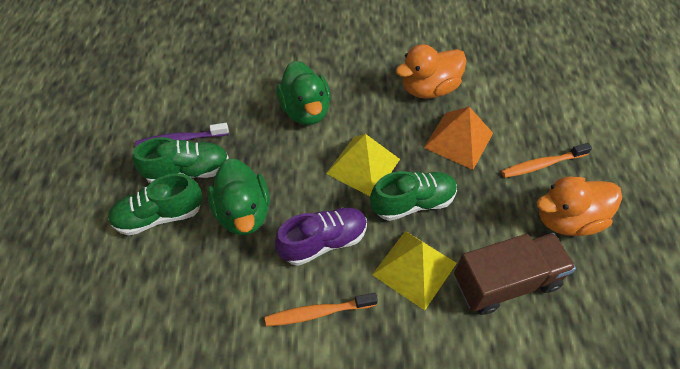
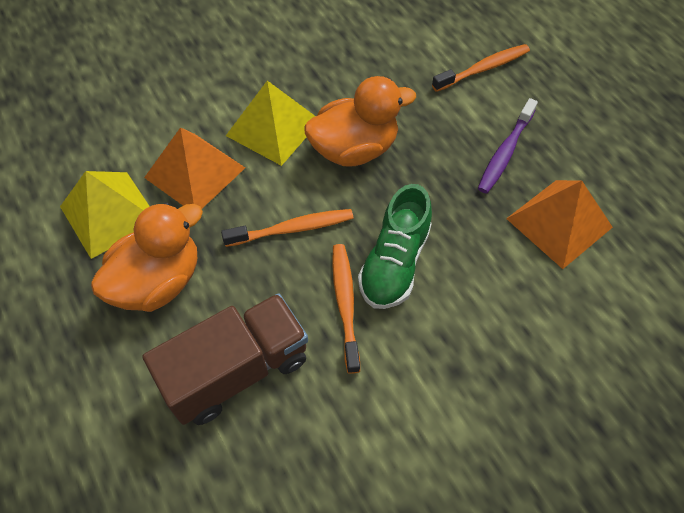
green duck: [207,158,270,235] [276,61,331,125] = 2 -> none = 0
green shoe: [108,173,203,236] [132,137,229,183] [370,171,457,221] = 3 -> [358,184,432,309] = 1
orange pyramid: [424,107,493,170] = 1 -> [144,127,245,209] [506,180,613,269] = 2
orange toothbrush: [265,293,378,326] [501,143,592,178] = 2 -> [221,209,354,247] [332,244,360,374] [432,44,530,92] = 3
purple shoe: [275,208,367,266] = 1 -> none = 0

